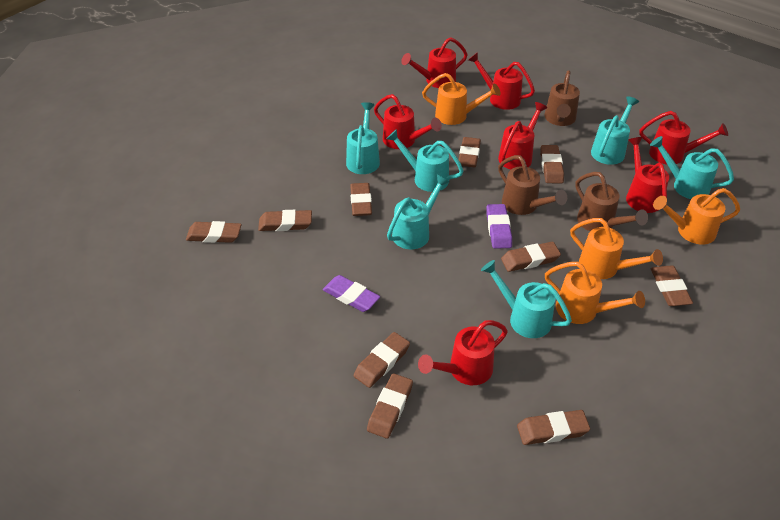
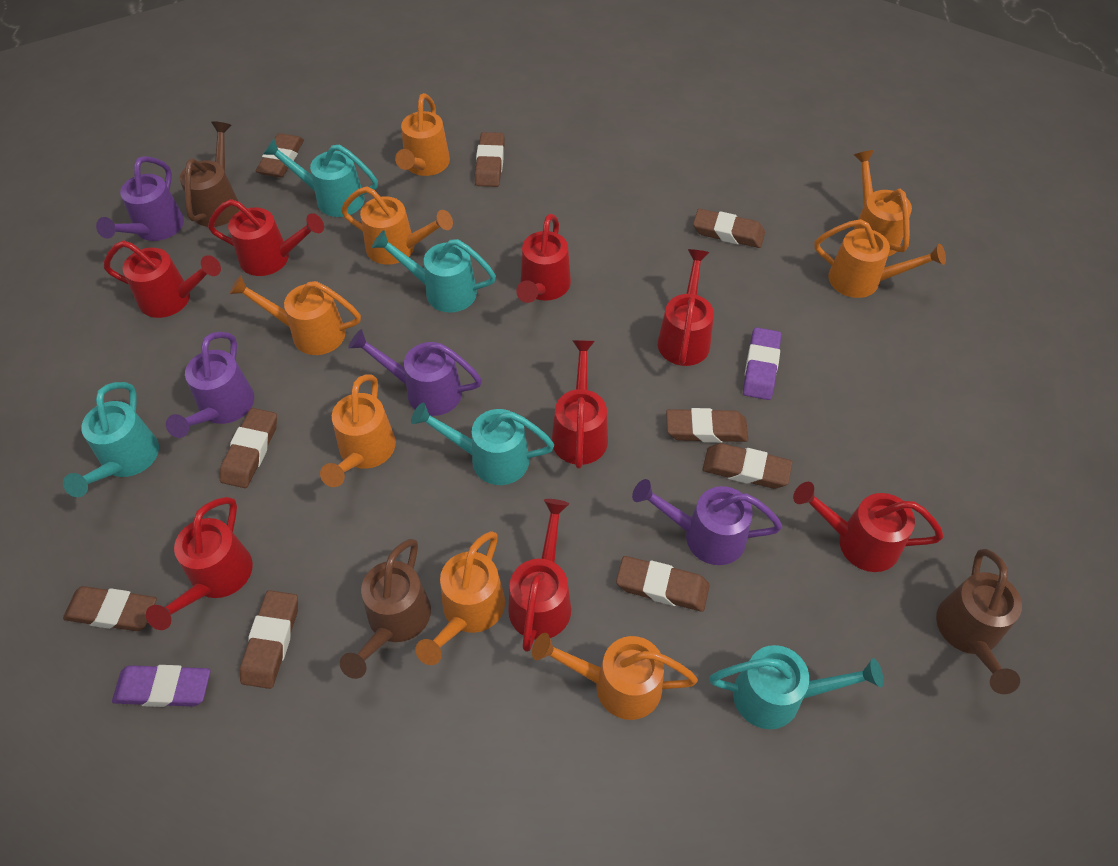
brown eraser: [186,221,242,243] [258,210,312,231] [350,183,372,216] [354,332,410,388] [367,373,413,439] [459,137,481,167] [501,242,561,272] [517,410,590,445] [540,145,564,183] [651,265,693,306] = 10 -> [63,586,157,631] [220,408,277,488] [240,590,298,689] [255,133,304,177] [475,132,505,187] [616,556,710,612] [666,408,748,443] [693,209,765,248] [702,443,792,489] = 9
orange watering can: [422,73,501,125] [545,262,645,324] [570,218,663,279] [653,188,740,245] = 4 -> [229,275,361,355] [320,374,396,487] [341,187,453,265] [395,93,450,176] [415,531,505,665] [532,633,698,720] [814,219,946,298] [853,150,912,256] = 8
purple watering can: none = 0 -> [96,156,184,241] [166,332,254,438] [348,329,482,416] [632,479,782,565] = 4
red watering can: [374,94,442,149] [401,37,468,88] [418,320,508,385] [468,52,535,110] [498,102,547,170] [626,137,669,213] [640,111,728,164] = 7 -> [104,240,221,318] [146,497,253,630] [208,199,324,276] [508,499,571,652] [516,214,571,303] [552,340,608,469] [658,249,714,366] [793,482,943,572] = 8
turquoise watering can: [346,102,380,174] [386,129,463,192] [387,175,449,250] [481,260,572,338] [591,96,639,165] [650,136,734,199] = 6 -> [63,382,159,497] [263,139,378,217] [372,230,496,312] [411,403,554,485] [709,645,884,729] = 5

